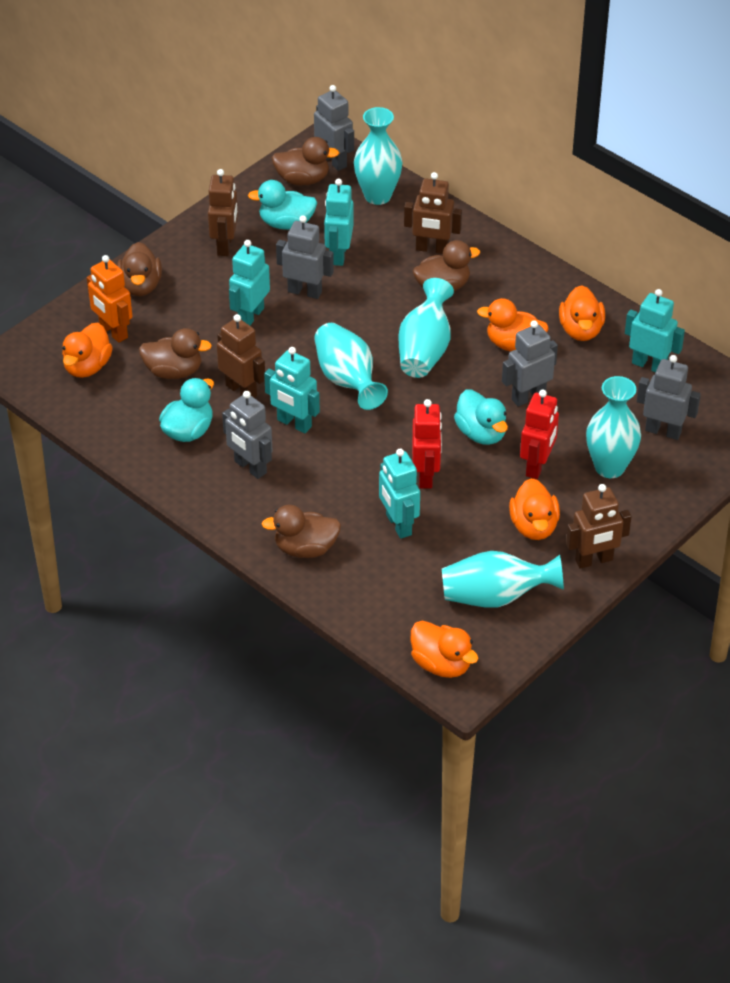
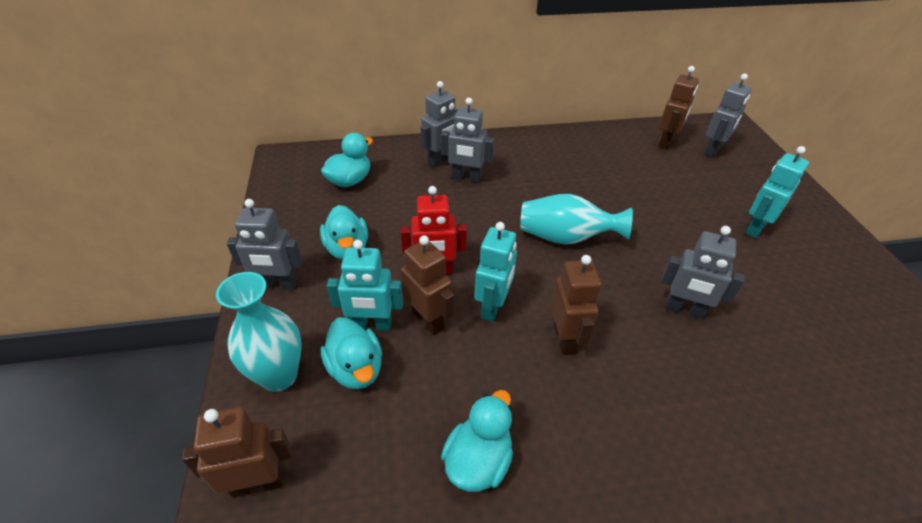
brown duck: [117,242,162,296] [139,328,212,379] [262,505,341,558] [272,137,339,185] [413,240,480,292] = 5 -> none = 0
orange duck: [62,323,113,378] [410,620,478,678] [477,298,549,352] [509,478,560,540] [559,285,605,341] = 5 -> none = 0
orange robot: [87,255,132,343] = 1 -> none = 0
red robot: [412,399,442,489] [520,390,559,479] = 2 -> [401,186,467,274] = 1
turquoise duck: [159,378,214,442] [248,180,317,230] [454,390,508,445] = 3 -> [320,205,368,260] [321,133,373,187] [321,317,382,389] [441,390,513,492] = 4
turquoise robot: [229,240,270,325] [264,347,320,433] [324,178,353,266] [379,449,420,539] [625,289,685,372] = 5 -> [327,240,403,331] [474,222,517,322] [746,146,809,238] = 3
turquoise vase: [314,323,388,410] [354,107,403,205] [398,278,454,378] [442,551,564,608] [586,376,641,478] = 5 -> [216,272,302,392] [520,194,633,245] = 2

